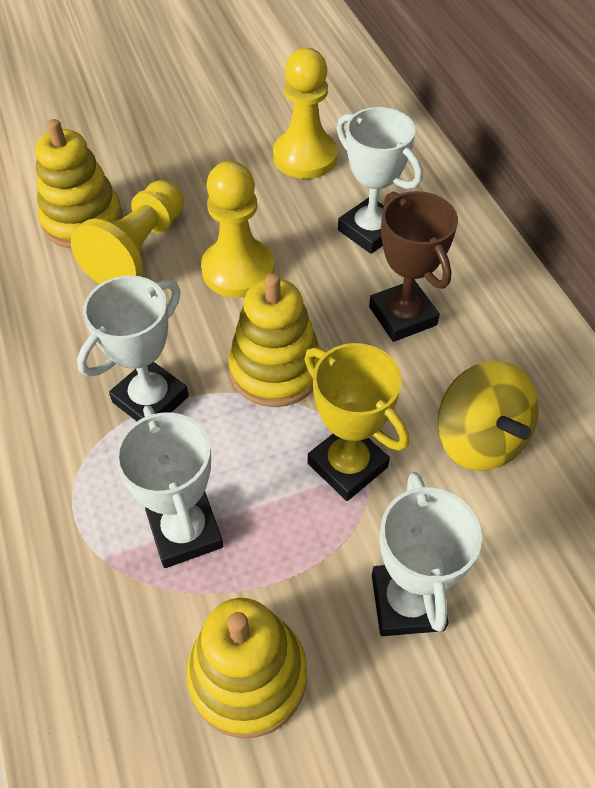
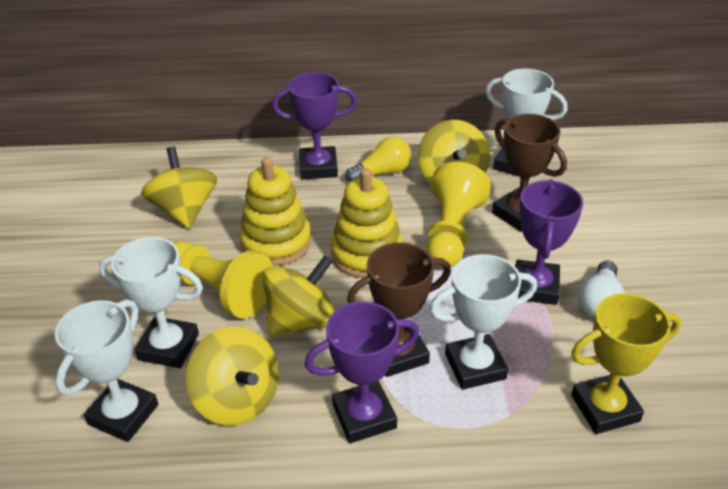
brown trophy: [369,191,458,342] = 1 -> [347,242,451,377] [492,114,567,232] = 2
purple trophy: none = 0 -> [272,72,357,180] [305,302,419,443] [515,179,583,305] = 3
white light bulb: none = 0 -> [578,260,625,318] = 1
yellow light bulb: none = 0 -> [345,137,412,182] = 1
yellow pawn: [71,180,184,284] [201,161,274,298] [273,48,338,179] = 3 -> [173,241,273,319] [426,162,491,268] = 2
yellow spinning top: [437,361,539,471] = 1 -> [141,147,217,229] [186,327,279,425] [263,255,335,337] [418,120,490,184] = 4
yellow stacking toy: [35,119,123,248] [186,598,307,738] [228,273,321,407] = 3 -> [239,157,311,266] [331,168,403,278] = 2

